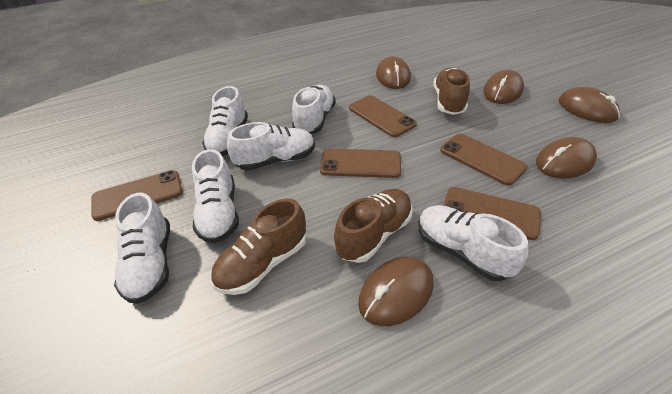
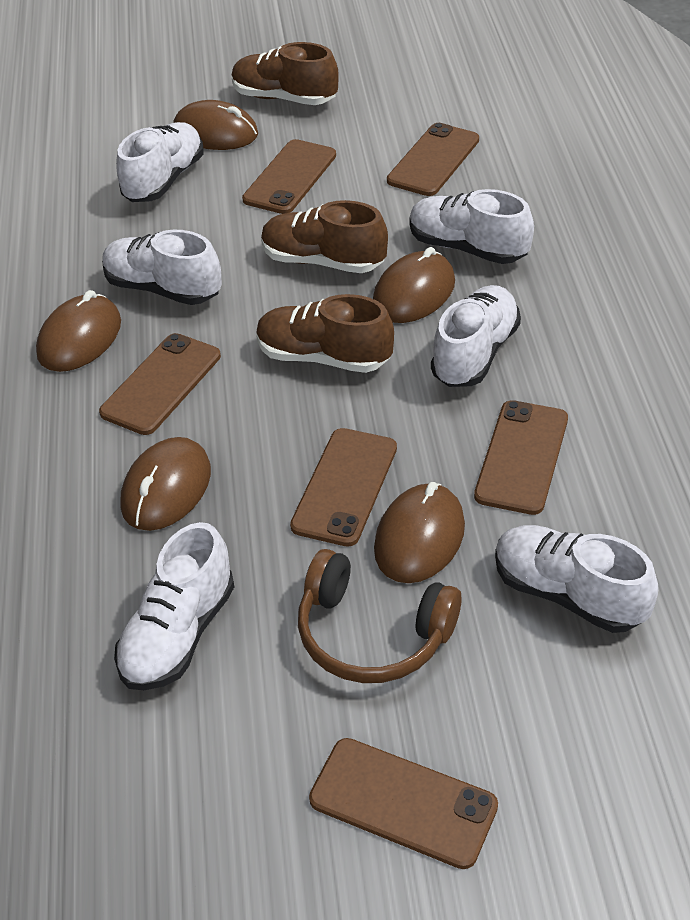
brown headphones: none = 0 -> [298,549,462,683] = 1
brown phone: [91,170,183,221] [320,148,401,178] [349,95,417,137] [440,133,528,186] [443,187,541,240] = 5 -> [99,333,221,435] [242,139,336,214] [290,428,397,547] [309,738,498,869] [387,123,479,196] [474,400,568,515] = 6

